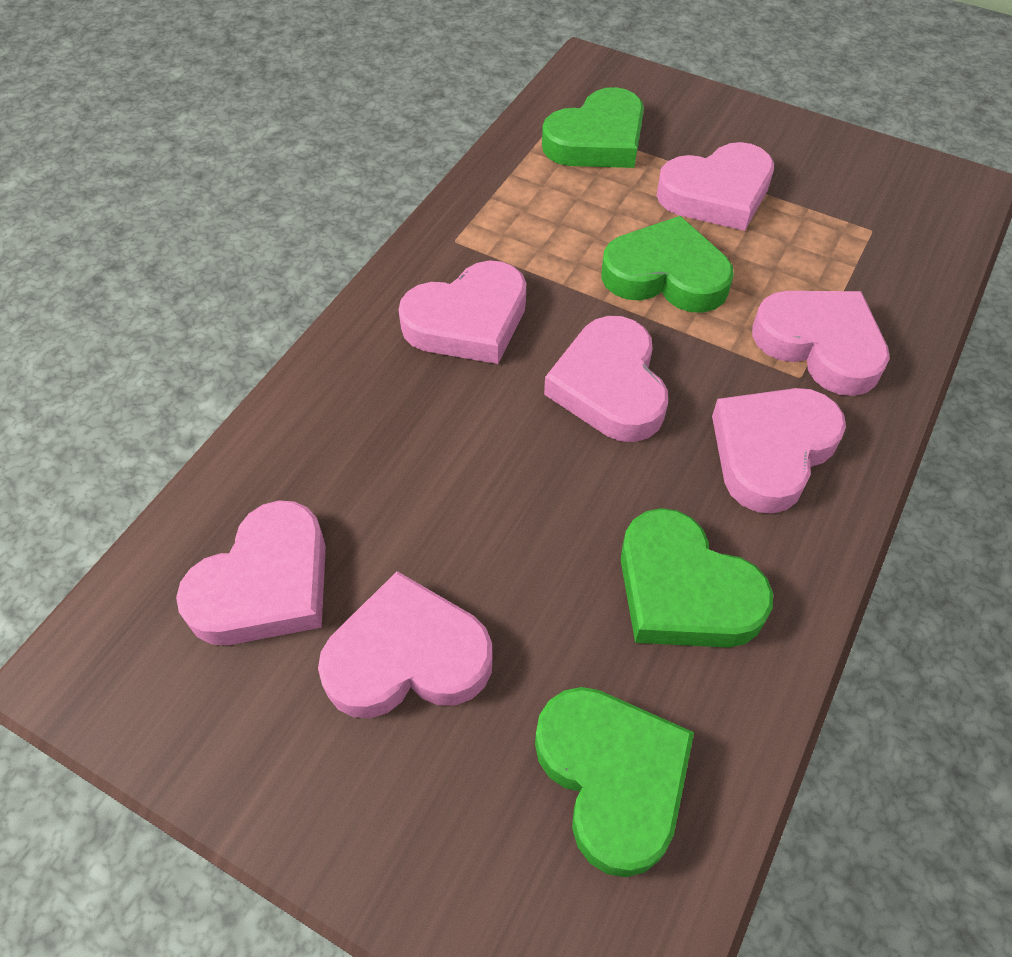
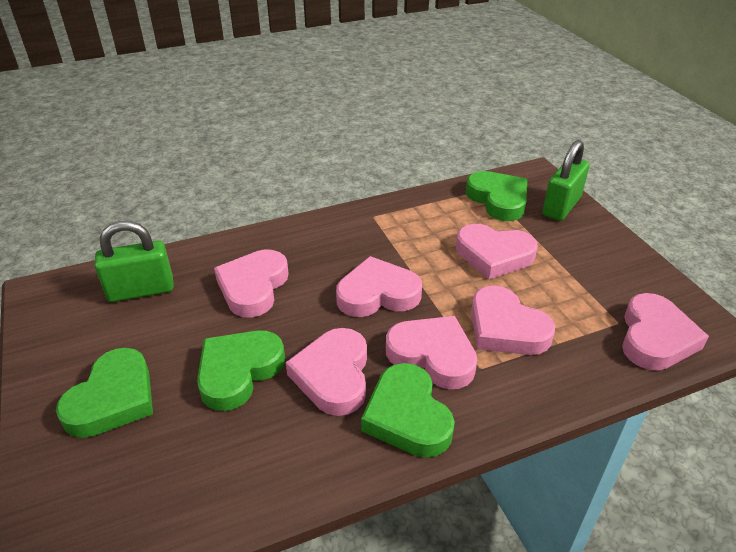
green padlock: none = 0 -> [95,221,174,302] [542,140,589,221] = 2

